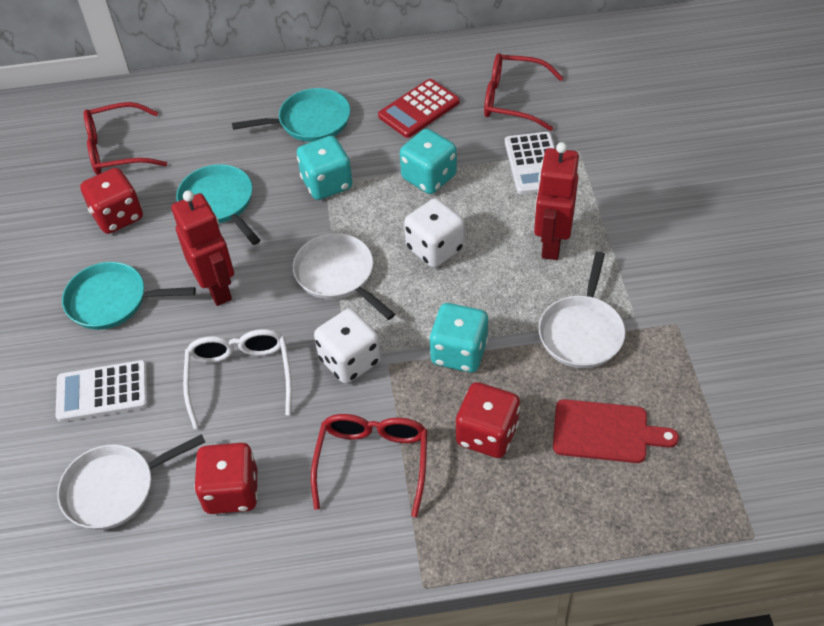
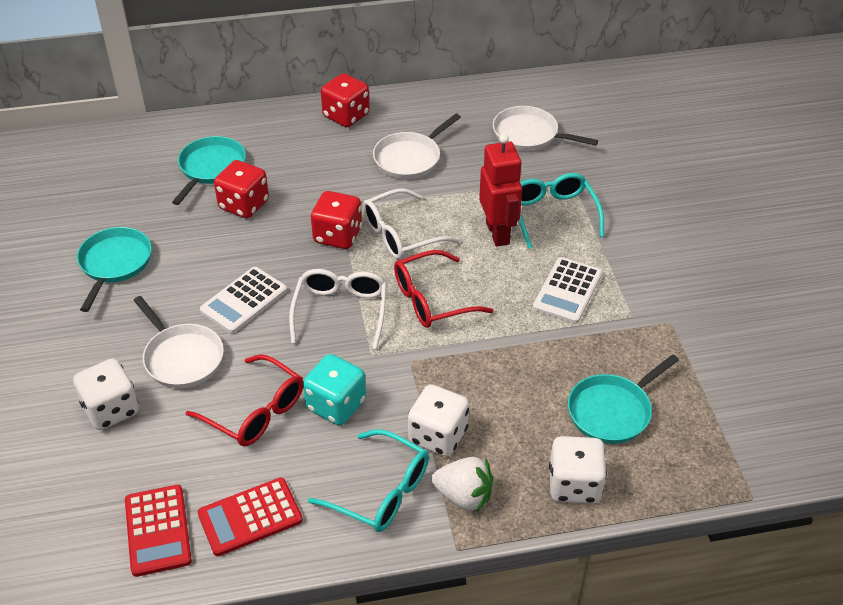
red calculator: [378,79,460,138] = 1 -> [125,485,192,577] [198,477,303,556] = 2
red cutting board: [553,399,679,463] = 1 -> none = 0
red glasses: [84,102,167,175] [311,414,427,517] [484,53,563,131] = 3 -> [186,354,303,447] [394,250,494,328] = 2
red robot: [171,191,234,306] [534,142,579,260] = 2 -> [479,134,522,246] = 1
turquoise dice: [297,136,353,200] [400,129,457,194] [429,303,488,373] = 3 -> [303,354,366,425] = 1
turquoise glasses: none = 0 -> [308,429,429,532] [519,173,604,249] = 2
white dice: [314,309,381,384] [404,198,465,268] = 2 -> [73,359,139,430] [408,384,469,457] [549,436,607,504] = 3
white glasses: [183,329,292,429] = 1 -> [289,269,387,349] [362,188,460,259] = 2
white strawberry: none = 0 -> [431,457,493,512] = 1

